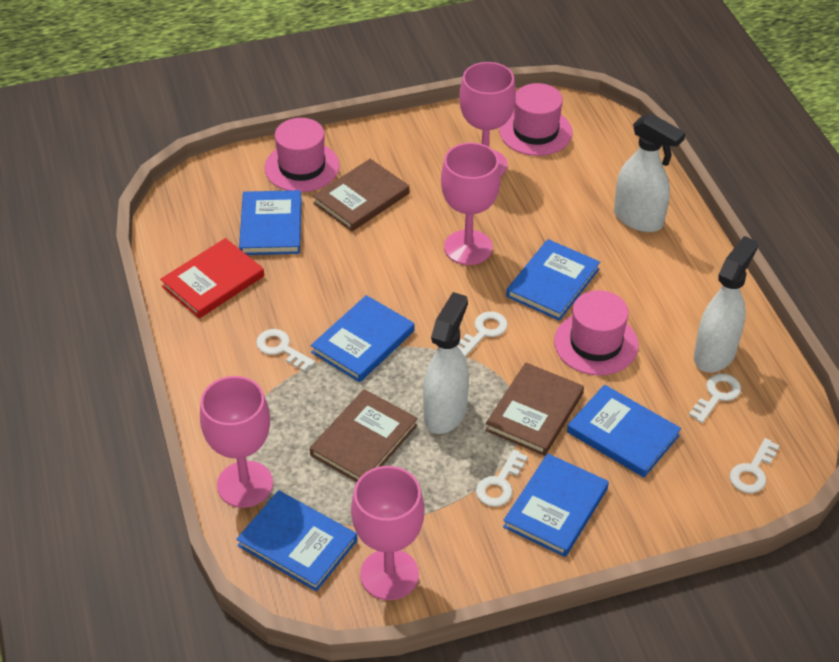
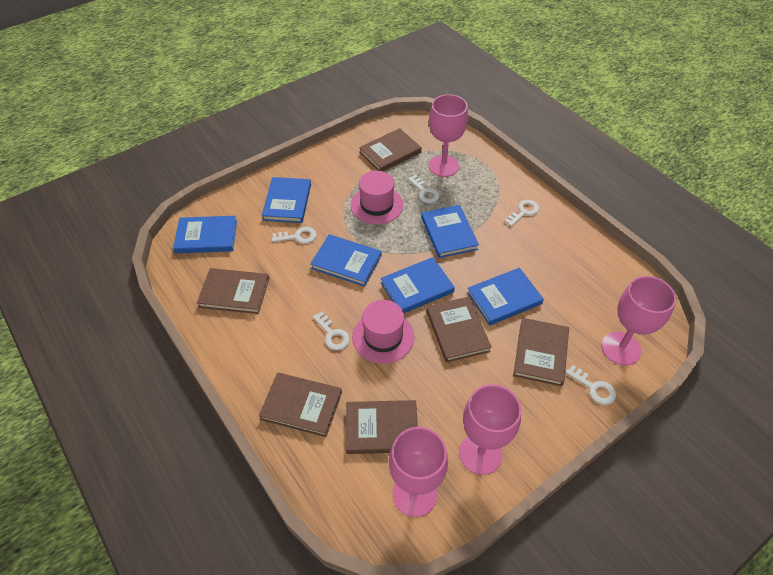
brown book: [310,389,418,482] [313,159,409,231] [485,362,584,456] = 3 -> [197,268,269,314] [259,373,342,437] [346,400,418,454] [359,128,422,171] [426,297,492,363] [513,318,569,386] = 6
pink hat: [264,118,340,192] [499,83,573,156] [554,290,638,375] = 3 -> [351,171,403,224] [352,300,414,364] = 2
red book: [160,238,264,318] = 1 -> none = 0
white spray bottle: [423,292,469,434] [614,113,686,232] [694,236,758,373] = 3 -> none = 0

